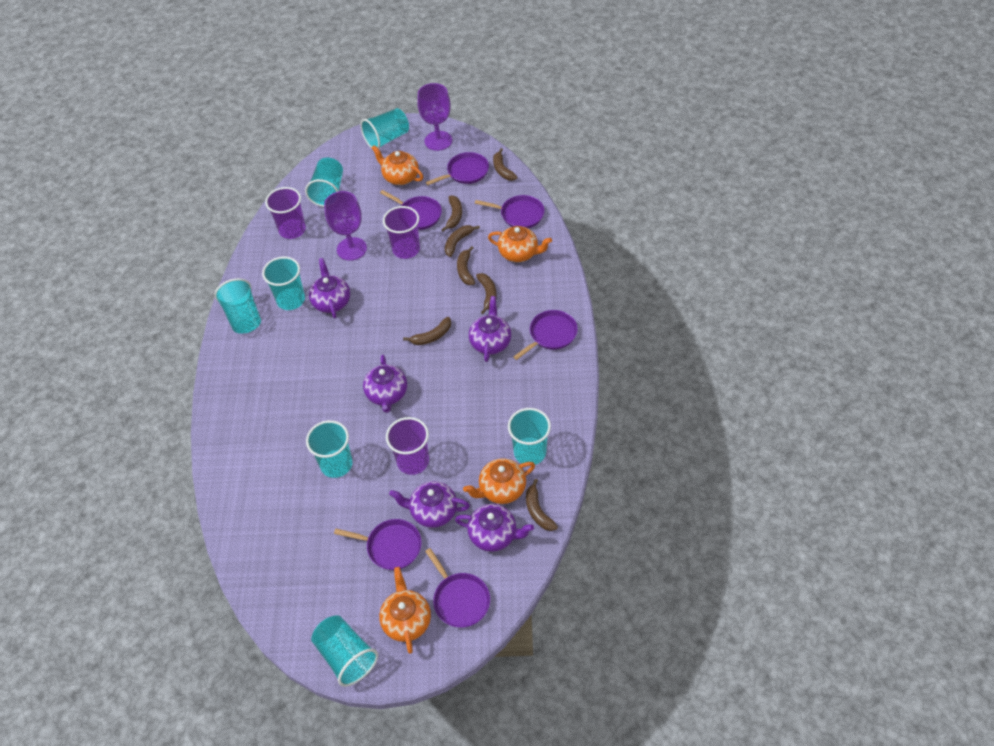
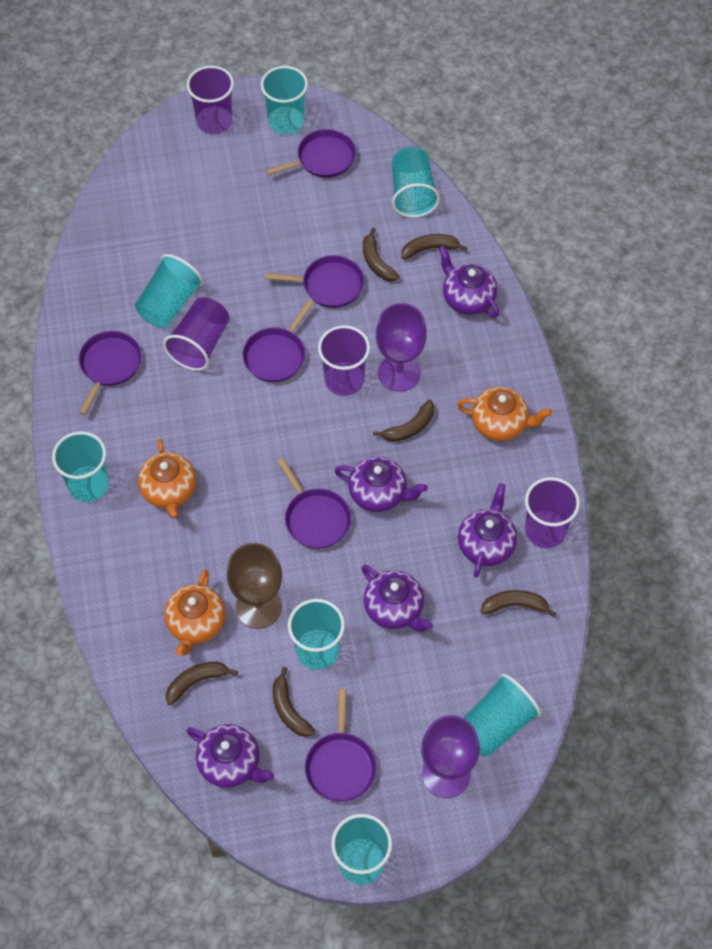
brown banana: [403,317,451,345] [441,196,462,232] [445,225,480,257] [457,246,475,285] [476,273,497,314] [493,148,518,181] [526,479,558,531] = 7 -> [166,662,238,705] [272,667,315,737] [363,227,400,281] [373,400,434,442] [401,234,467,259] [480,590,556,617] = 6
brown goblet: none = 0 -> [227,543,282,629] = 1
orange teapot: [372,145,423,185] [379,567,431,654] [463,458,535,504] [488,226,552,262] = 4 -> [138,439,196,518] [164,569,225,656] [457,387,552,441] = 3
purple cup: [265,187,306,239] [383,206,420,259] [386,417,429,475] = 3 -> [163,297,230,371] [187,66,234,134] [318,325,370,396] [525,477,580,548] = 4

